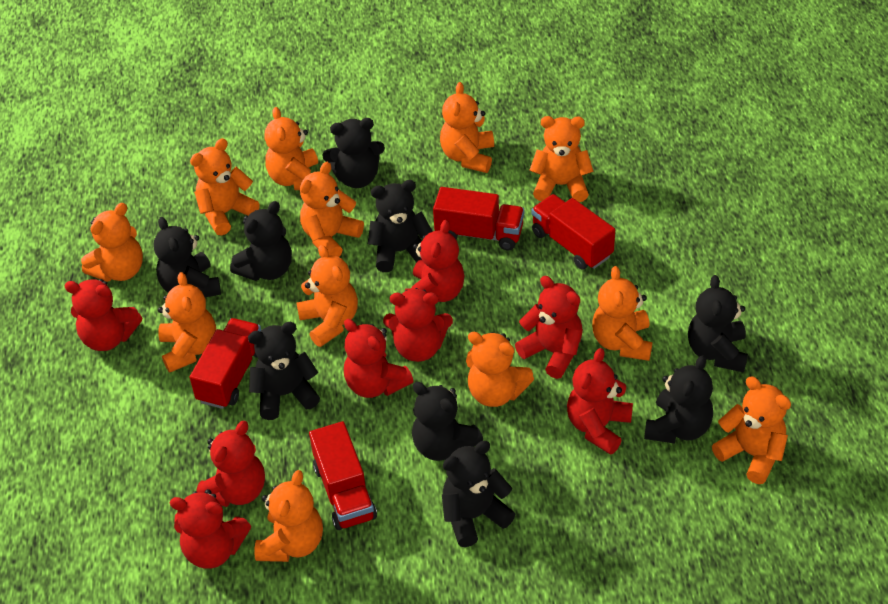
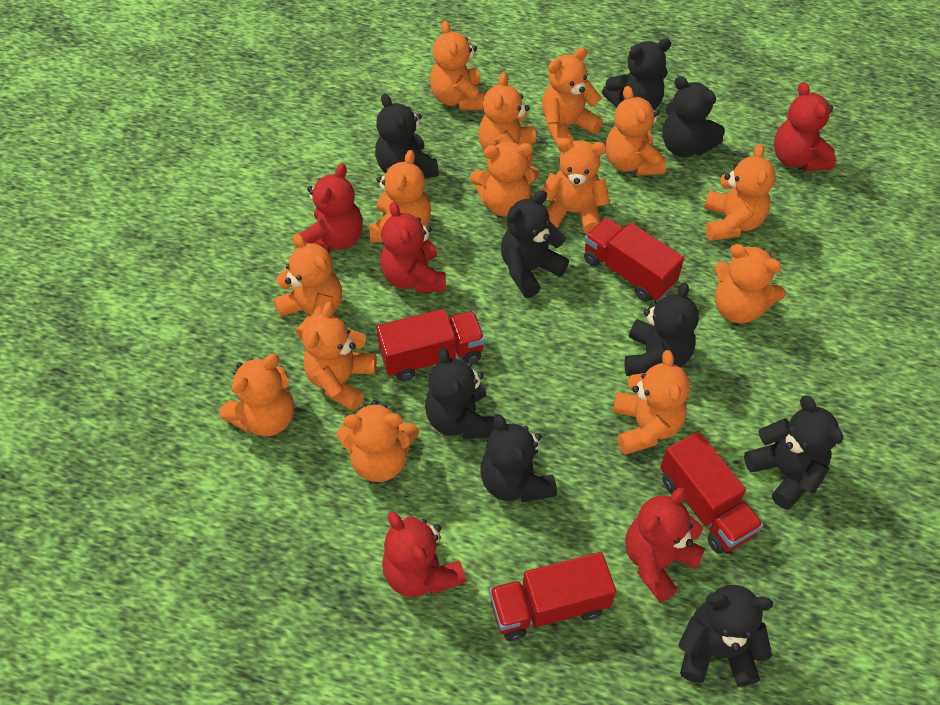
orange teddy bear: [81,203,143,282] [158,272,216,373] [190,138,260,236] [255,470,323,562] [264,107,318,190] [297,245,358,347] [300,162,364,257] [440,82,494,173] [466,332,534,407] [529,116,593,202] [592,266,652,361] [712,376,791,484] = 12 -> [219,354,294,437] [273,234,342,339] [302,302,377,411] [337,400,419,482] [370,150,431,243] [430,21,486,110] [470,142,539,217] [479,72,536,168] [542,47,603,144] [542,138,610,234] [606,86,666,176] [613,350,690,455] [704,144,776,241] [714,244,786,323] = 14
red teddy bear: [65,279,142,351] [170,489,251,569] [196,421,265,507] [344,319,413,398] [383,288,453,362] [405,220,464,302] [515,276,583,379] [567,348,633,455] = 8 -> [299,164,363,253] [380,202,446,293] [382,512,466,597] [625,487,705,603] [774,82,835,171] = 5

